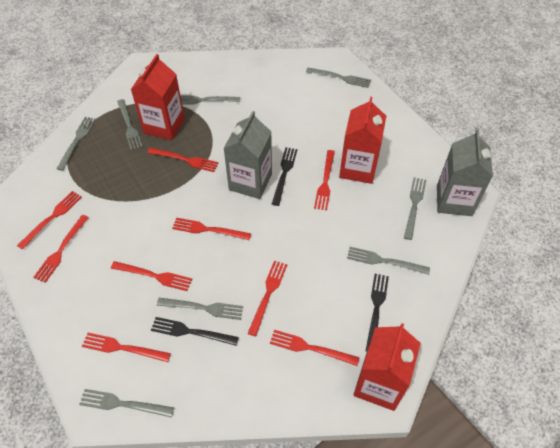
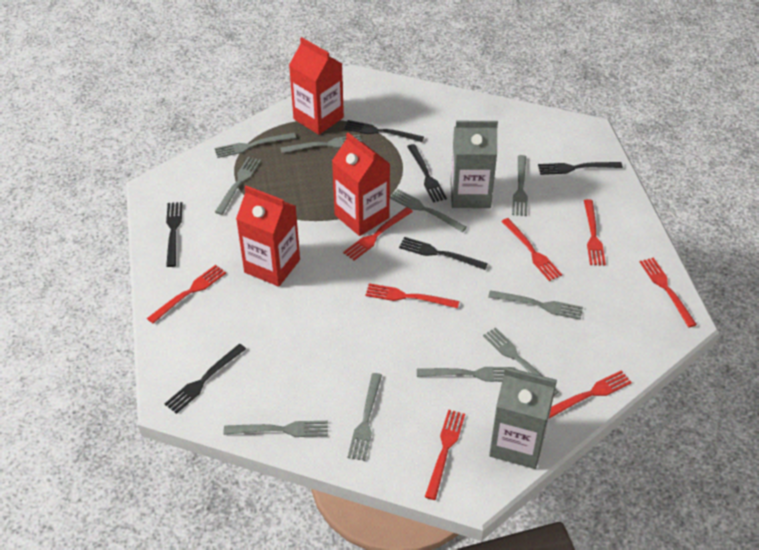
black fork: [151,317,239,346] [272,147,298,206] [366,274,389,352] = 3 -> [165,344,246,414] [166,202,183,267] [344,120,424,142] [399,237,488,270] [407,144,447,203] [538,162,623,175] = 6
grey fork: [57,117,96,171] [79,389,174,418] [117,99,143,150] [157,298,243,320] [181,95,240,105] [306,68,371,88] [347,247,430,275] [404,177,426,240] = 8 -> [215,133,296,158] [215,157,261,215] [224,421,328,437] [280,135,362,153] [348,373,382,461] [390,189,467,232] [417,367,516,382] [483,327,559,396] [488,290,583,320] [512,155,528,216] = 10
red fork: [17,191,82,250] [33,215,89,283] [82,333,171,362] [111,261,192,291] [148,148,218,172] [172,218,251,240] [247,261,287,336] [270,330,360,366] [314,150,335,210] = 9 -> [147,265,226,323] [343,207,413,261] [365,283,459,308] [425,410,465,500] [501,218,562,281] [549,370,632,418] [584,199,606,265] [640,257,697,327] = 8

